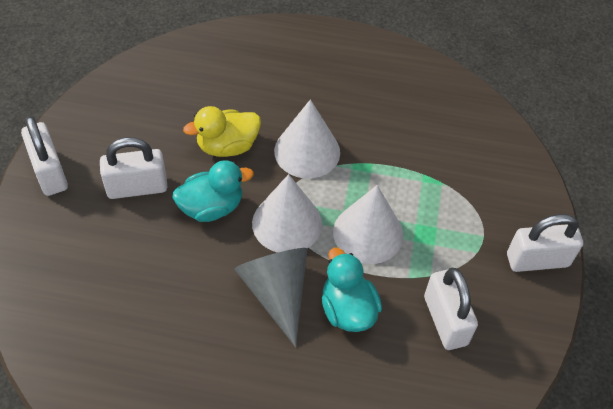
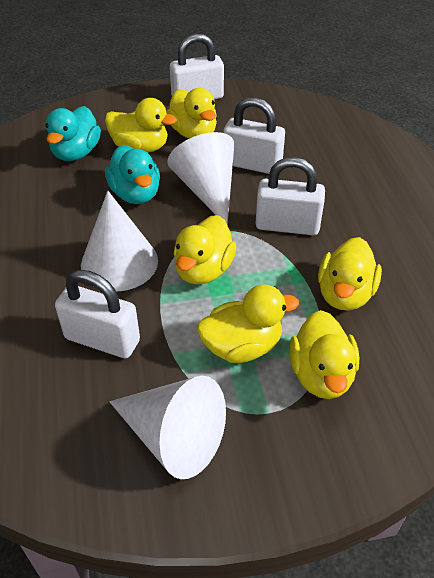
grey cone: [234,248,307,347] = 1 -> none = 0
yellow duck: [183,106,261,157] = 1 -> [105,98,177,153] [167,88,217,139] [174,215,236,285] [197,284,299,363] [289,310,359,399] [318,237,382,311] = 6

